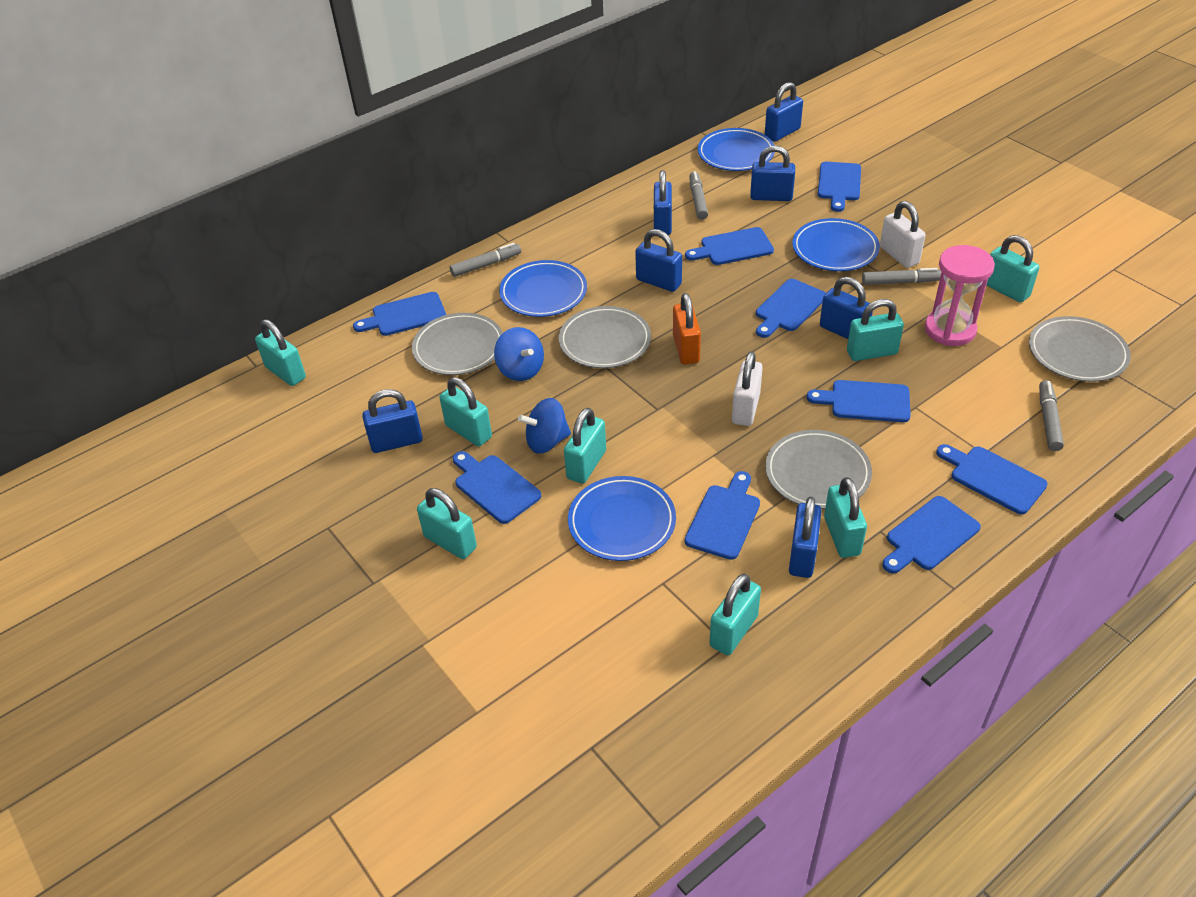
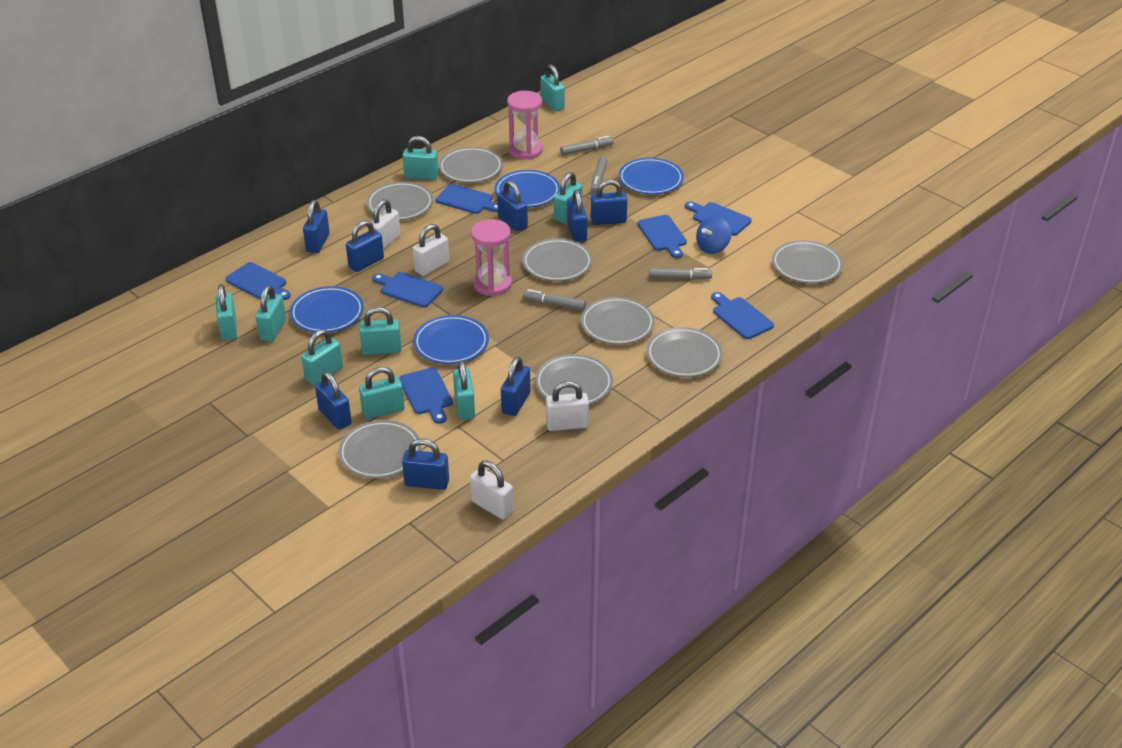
blue cutting board: [353,292,446,336] [453,451,541,524] [685,227,774,265] [685,471,760,560] [756,279,826,338] [807,380,911,422] [818,162,861,212] [882,496,981,573] [936,444,1047,514] = 9 -> [226,262,291,300] [372,272,443,307] [399,367,453,424] [436,184,498,214] [638,215,687,258] [685,202,752,236] [711,292,774,339] = 7
blue padlock: [362,389,423,453] [635,229,682,292] [654,170,672,235] [750,145,795,201] [765,82,803,142] [789,497,822,578] [820,277,873,339] = 7 -> [303,200,330,253] [315,372,352,430] [346,220,384,272] [402,438,449,490] [497,180,528,232] [501,357,531,416] [567,190,587,242] [591,180,627,225] = 8
blue spinning top: [494,327,544,381] [518,398,571,454] = 2 -> [696,215,731,254] = 1
grey plate: [412,313,503,375] [559,306,651,368] [765,430,872,509] [1029,316,1131,382] = 4 -> [338,420,421,479] [366,182,433,220] [439,147,503,183] [522,238,593,281] [535,354,613,405] [581,297,655,345] [646,327,723,377] [772,240,843,283] = 8
orange padlock: [673,293,701,364] = 1 -> none = 0
pink hourglass: [925,245,995,346] = 1 -> [471,219,512,296] [507,91,543,159] = 2
turquoise padlock: [255,319,306,386] [417,488,477,559] [440,377,492,446] [564,408,606,484] [709,574,761,655] [824,477,867,558] [847,299,904,361] [986,235,1039,303] = 8 -> [216,284,237,341] [256,285,286,342] [301,329,343,386] [359,307,402,355] [359,367,404,419] [402,136,439,180] [453,360,475,420] [540,64,565,112] [554,172,582,223] = 9
white padlock: [732,351,763,426] [880,201,926,268] = 2 -> [367,199,400,249] [413,224,449,276] [470,461,514,519] [546,381,589,431] = 4

